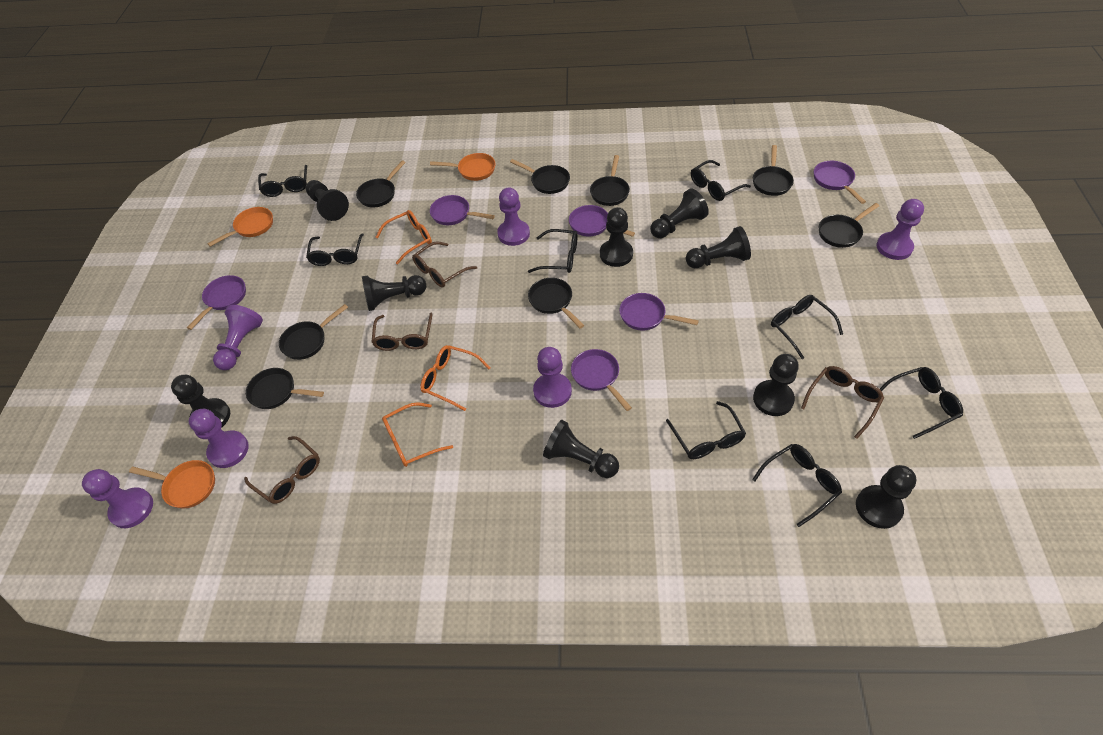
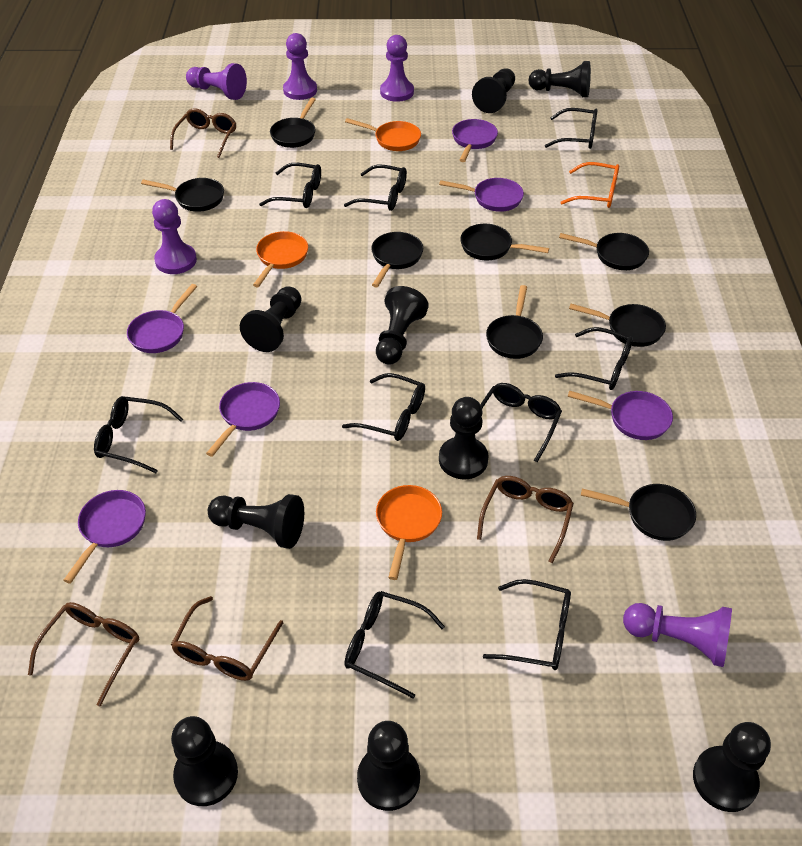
black glasses: [258,165,307,197] [306,233,364,266] [528,229,578,273] [666,401,746,459] [691,160,751,201] [752,444,842,527] [771,295,843,359] [880,367,963,439] = 8 -> [94,396,183,473] [259,163,321,208] [342,373,425,441] [344,165,407,211] [344,591,445,698] [480,383,562,462] [483,579,571,670] [545,108,598,149] [555,327,633,390] = 9
orange glasses: [376,210,432,265] [382,402,453,467] [420,345,490,411] = 3 -> [560,162,619,208] = 1
purple pawn: [82,469,153,528] [189,409,249,468] [213,305,263,370] [497,188,530,246] [533,347,572,408] [876,199,924,260] = 6 -> [152,199,197,274] [186,63,247,100] [283,33,317,100] [380,35,414,102] [623,603,732,667] = 5

